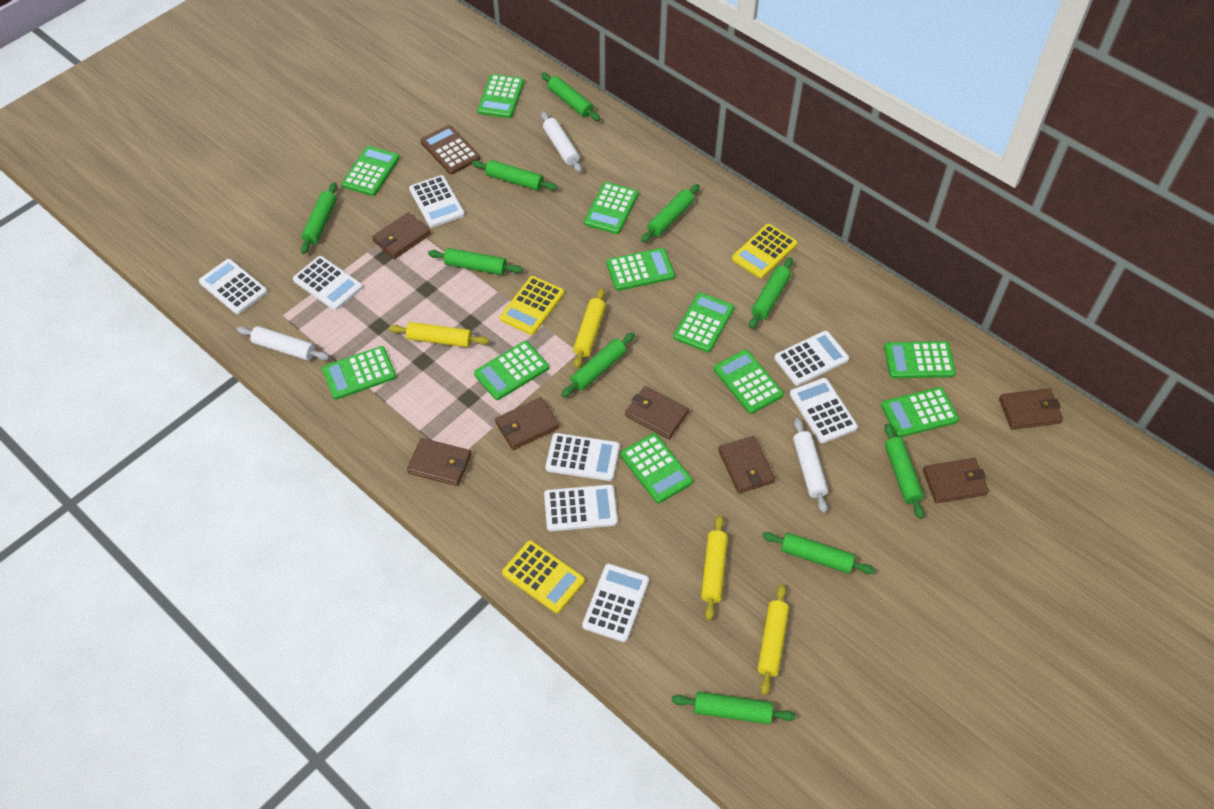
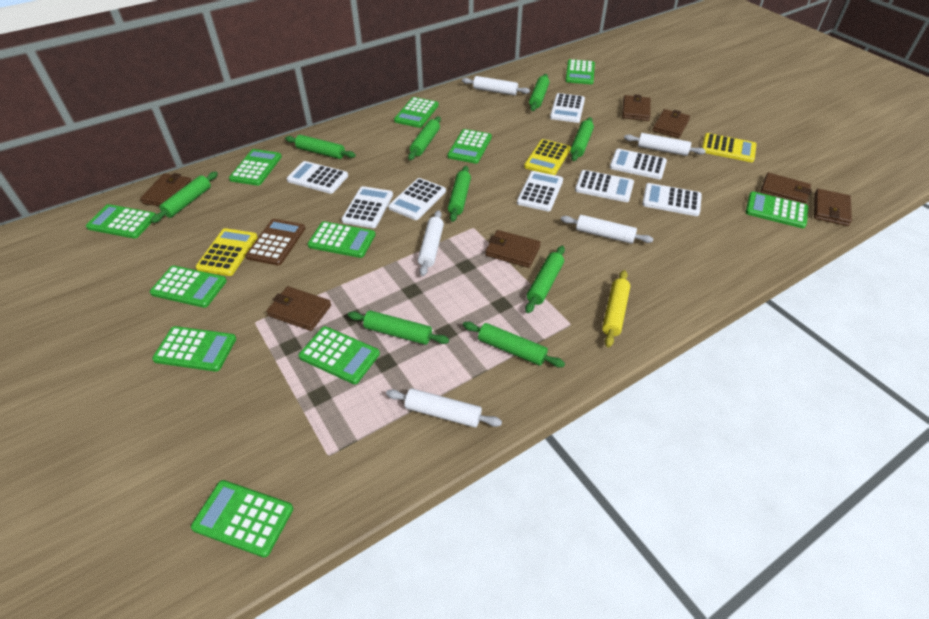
green rolling pin: [301,182,337,254] [428,248,523,275] [472,160,558,191] [541,72,600,121] [561,333,635,397] [641,184,700,243] [672,692,796,724] [749,257,793,329] [762,532,875,574] [884,423,924,519] = 10 -> [151,171,218,223] [285,135,356,159] [348,310,449,345] [408,116,441,160] [448,166,471,222] [463,322,565,368] [525,246,565,313] [529,74,549,111] [570,117,594,161] = 9
white rolling pin: [237,326,329,360] [541,112,582,172] [793,418,828,513] = 3 -> [386,388,502,428] [418,210,444,276] [462,76,530,96] [561,215,653,244] [624,133,706,156] = 5
yellow rolling pin: [389,322,489,347] [573,288,606,369] [701,515,728,621] [758,584,789,695] = 4 -> [602,270,630,347] = 1

